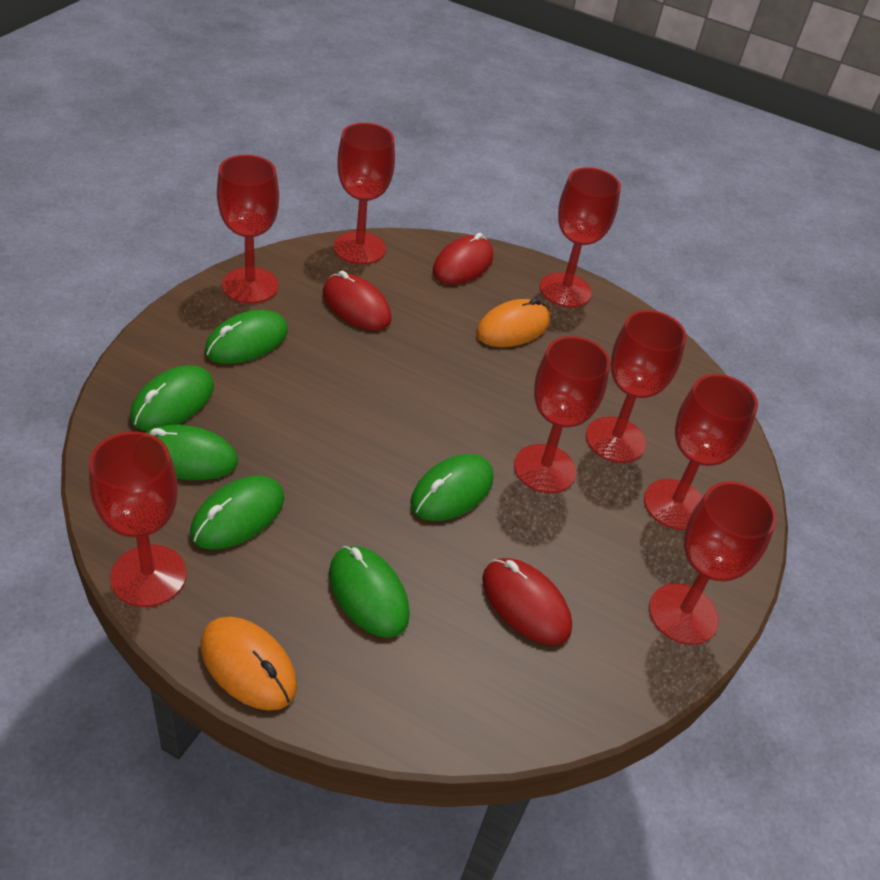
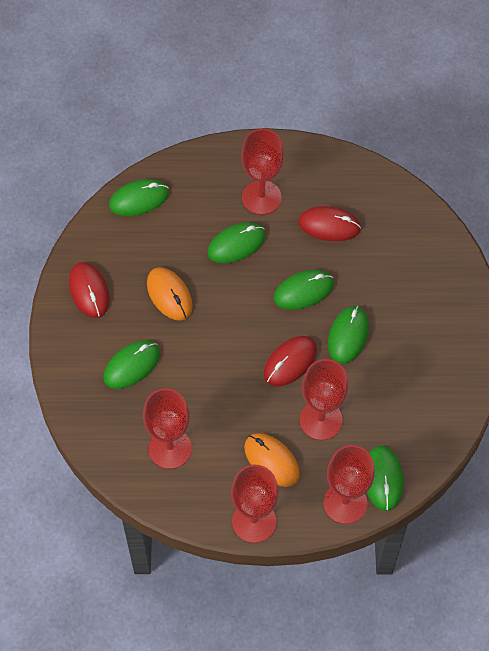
red goblet: [89,432,187,607] [217,155,279,304] [334,123,395,265] [514,336,610,493] [540,167,621,307] [586,310,686,463] [644,374,758,530] [649,481,777,645] = 8 -> [143,388,192,469] [231,465,279,543] [241,129,284,215] [300,359,348,440] [323,445,375,524] = 5

